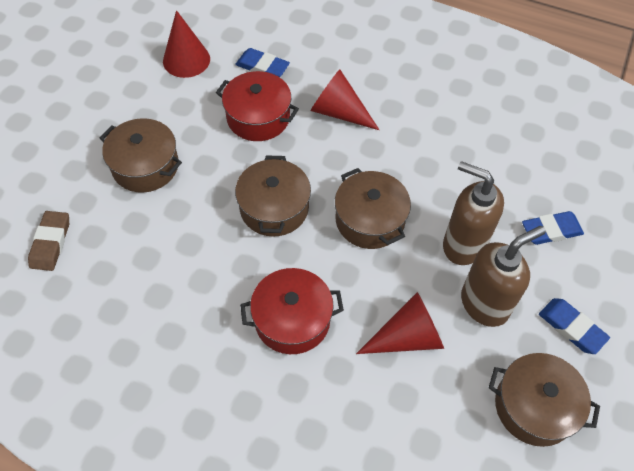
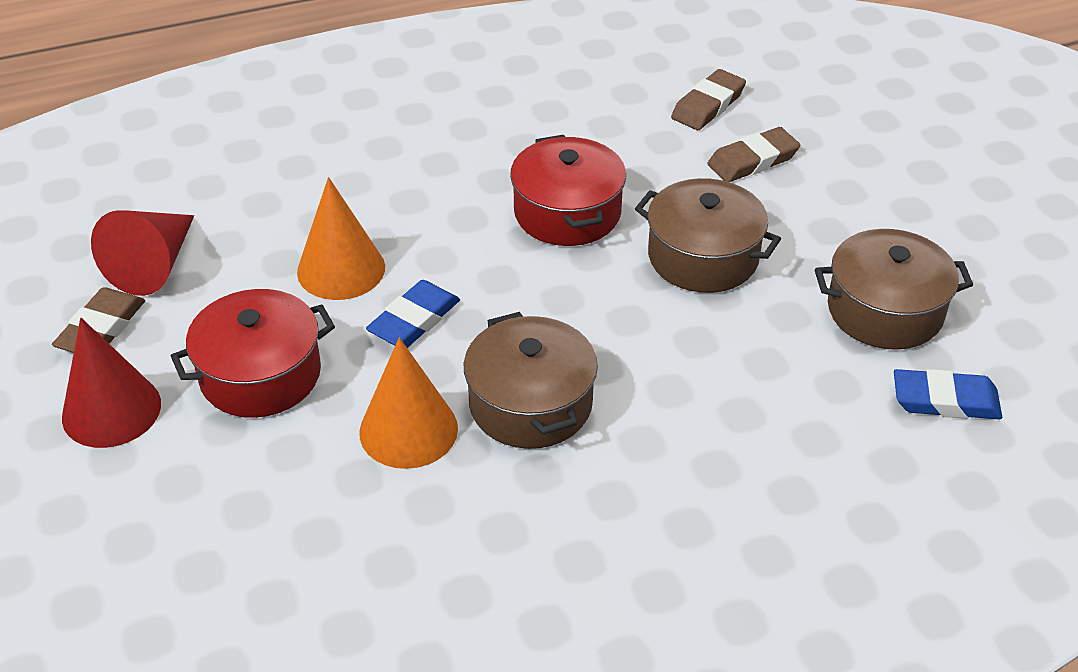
blue eraser: [235,48,290,77] [522,211,584,245] [539,298,610,354] = 3 -> [366,280,460,348] [894,369,1002,419] = 2
brown eraser: [28,211,69,271] = 1 -> [52,287,145,353] [671,69,746,130] [707,127,800,182] = 3
brown pot: [100,118,182,193] [235,156,311,237] [335,168,411,249] [489,353,600,447] = 4 -> [464,312,598,449] [635,178,781,293] [815,229,973,350] = 3
brown soap dispenser: [443,161,504,265] [461,226,546,327] = 2 -> none = 0
orange cone: none = 0 -> [297,177,385,300] [359,337,458,469] = 2
red cone: [163,10,210,78] [310,69,379,130] [356,292,444,354] = 3 -> [62,318,161,448] [91,210,194,296] = 2

